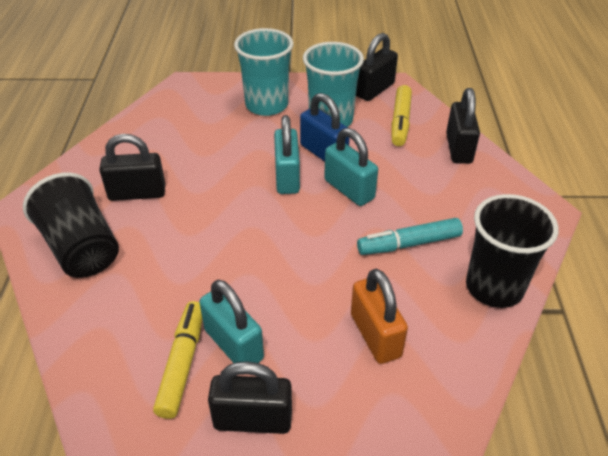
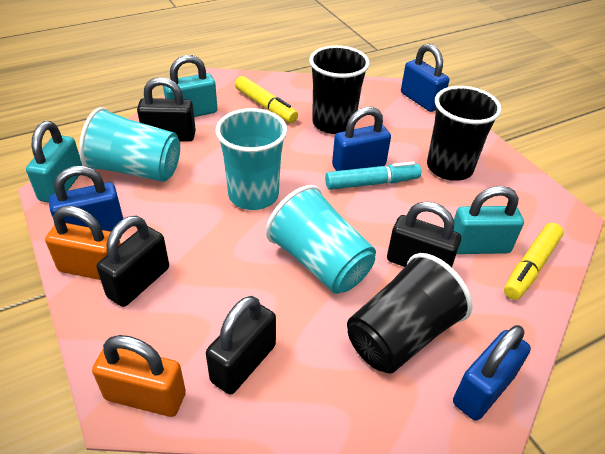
black cup: [23,172,119,278] [466,194,559,308] = 2 -> [309,45,370,134] [347,253,472,374] [427,86,502,181] = 3
blue padlock: [300,93,350,162] = 1 -> [49,166,123,232] [332,107,391,171] [401,44,449,112] [453,325,531,421] = 4
orange padlock: [351,269,408,364] = 1 -> [45,206,121,280] [92,335,186,417] = 2
turquoise cup: [234,28,293,116] [303,42,364,127] = 2 -> [79,107,180,182] [216,108,287,210] [266,185,376,294] = 3

